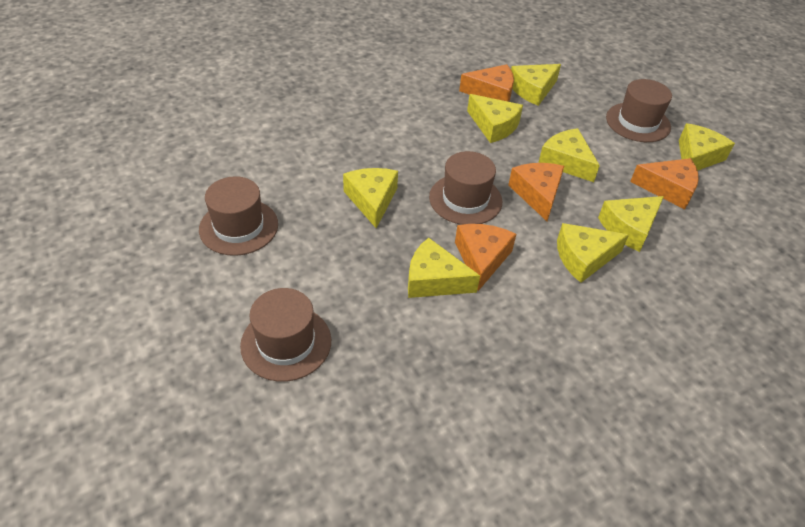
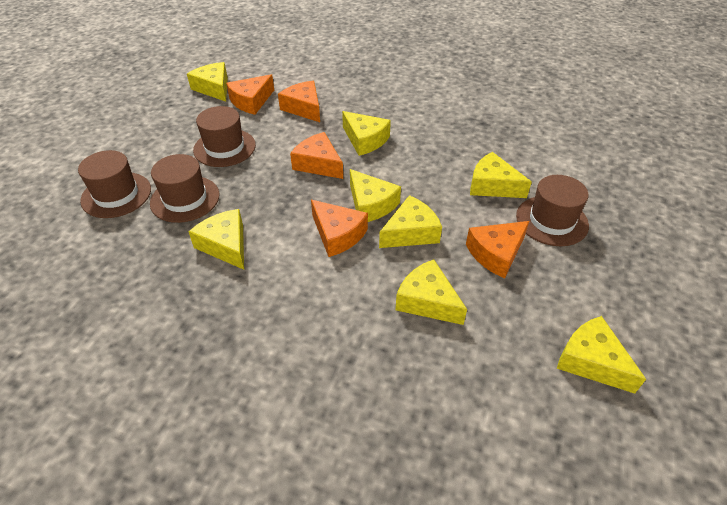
orange cheese: [455,224,516,291] [459,64,514,102] [508,163,564,221] [630,158,699,209] = 4 -> [226,74,274,115] [278,81,320,122] [290,132,343,179] [311,200,368,257] [466,221,529,278] = 5

